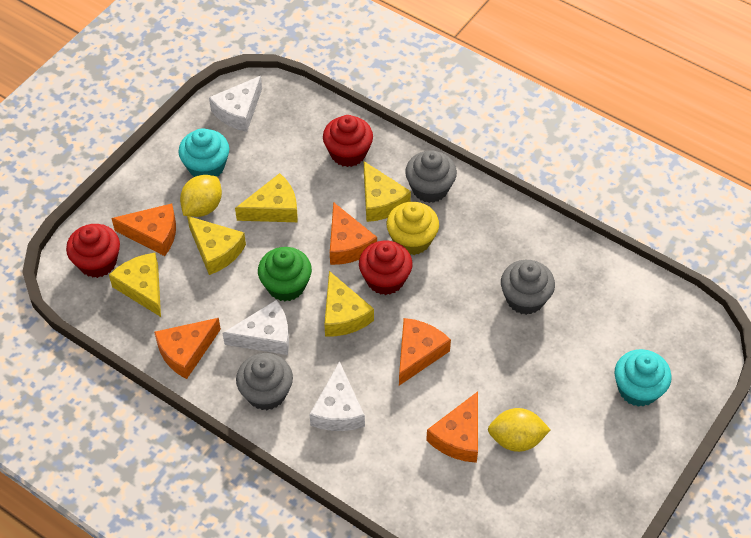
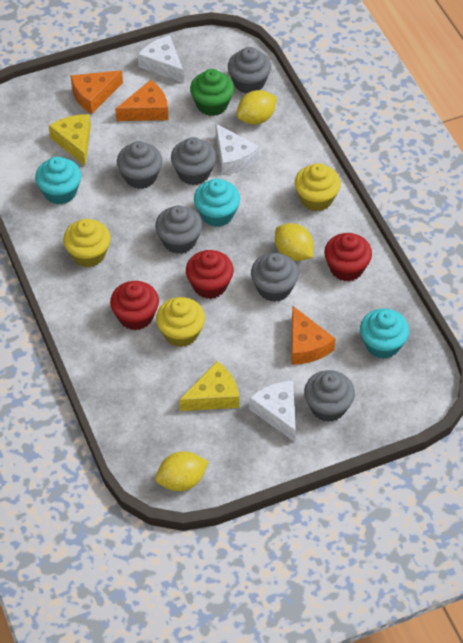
grey cupcake: [236,353,293,410] [405,150,457,203] [501,260,555,315] = 3 -> [117,141,162,189] [155,205,202,254] [171,137,216,185] [228,47,271,93] [251,253,299,302] [304,370,355,422] = 6
orange cheese: [111,204,176,256] [154,318,221,379] [330,202,377,265] [399,318,451,386] [426,392,478,463] = 5 -> [70,70,123,114] [115,80,168,121] [291,306,336,365] = 3
turquoise cupcake: [178,128,229,177] [614,349,672,407] = 2 -> [35,156,81,205] [194,179,240,227] [360,308,409,359] = 3
yellow cheese: [109,253,161,317] [187,216,246,275] [235,173,298,222] [324,271,374,337] [364,161,411,222] = 5 -> [49,114,91,166] [179,361,239,411] = 2
yellow cupcake: [387,202,439,255] = 1 -> [63,219,111,267] [156,297,205,347] [295,163,341,211] = 3
yellow lemon: [180,175,222,217] [488,408,551,452] = 2 -> [155,451,209,491] [236,90,277,124] [275,223,314,261] = 3

